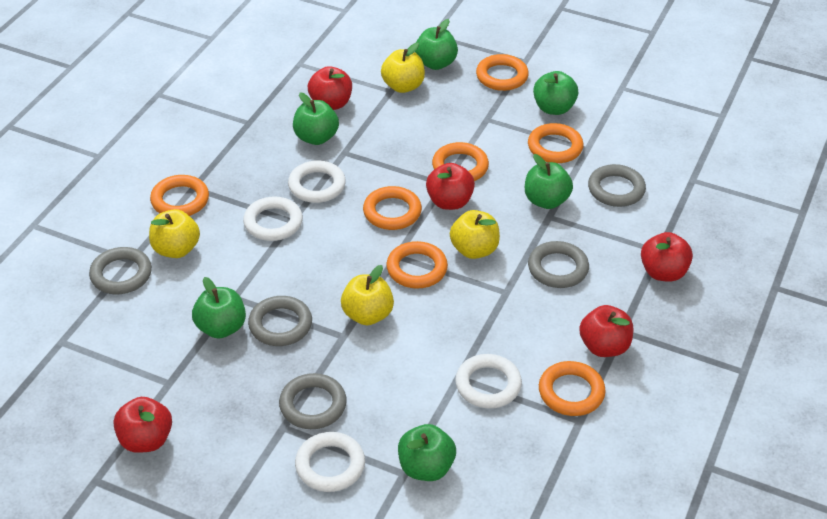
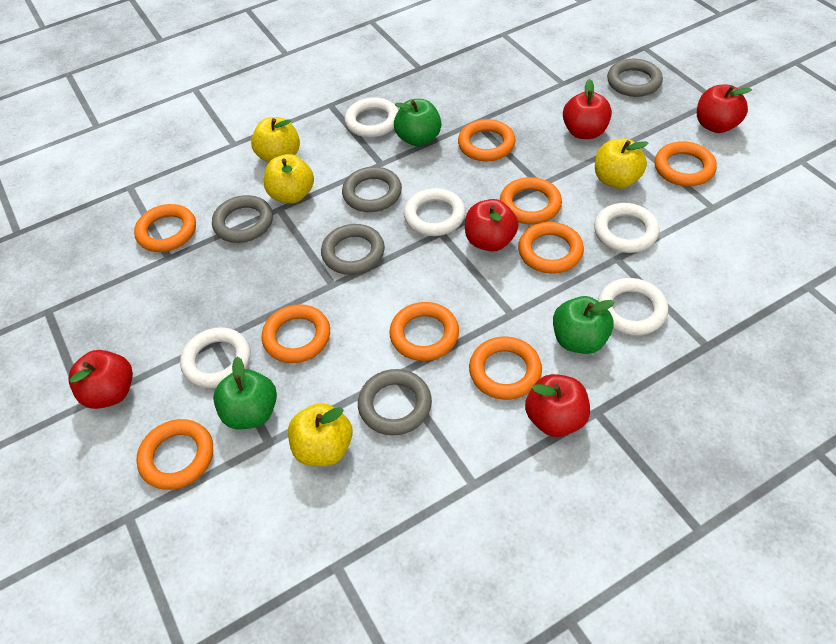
green apple: [192,277,246,338] [293,93,339,145] [398,424,456,481] [415,19,458,70] [525,154,573,209] [533,71,578,115] = 6 -> [213,357,277,429] [394,99,441,146] [553,296,614,354] = 3
orange ring: [150,175,209,216] [363,186,422,230] [386,241,448,289] [432,142,489,181] [476,54,529,91] [528,123,584,163] [539,361,606,416] = 7 -> [134,204,196,252] [136,419,213,490] [262,304,330,363] [389,302,459,361] [458,119,515,161] [469,337,542,400] [500,177,562,225] [518,222,584,274] [655,141,717,186] = 9
white ring: [243,196,303,241] [288,160,346,203] [295,432,365,492] [455,354,522,408] = 4 -> [180,327,250,388] [345,97,398,138] [404,188,466,236] [594,203,660,253] [598,278,668,336] = 5

